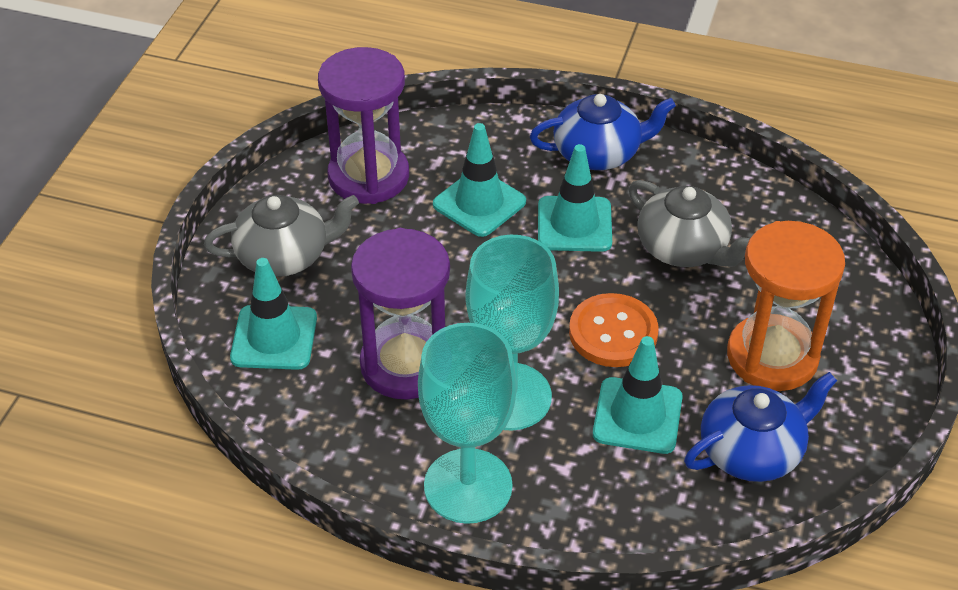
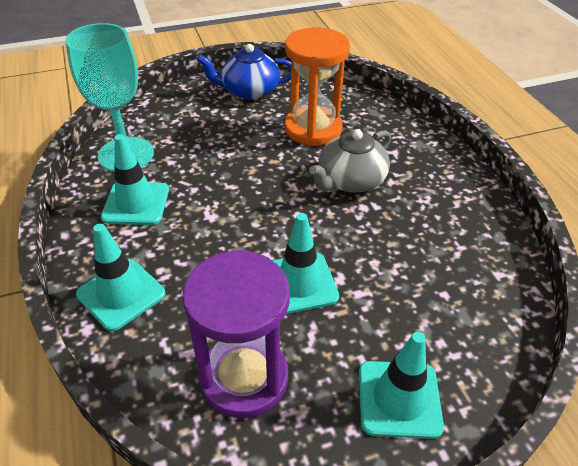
blue teapot: [530,94,676,170] [684,372,837,482] = 2 -> [197,44,291,100] = 1
grey teapot: [204,195,359,277] [629,180,750,267] = 2 -> [309,129,391,193] = 1
orange button: [569,293,659,367] = 1 -> none = 0
purple hourglass: [318,47,409,204] [351,228,450,400] = 2 -> [182,250,290,418] = 1
turquoise goblet: [418,323,517,524] [466,235,559,431] = 2 -> [65,23,154,172] = 1

